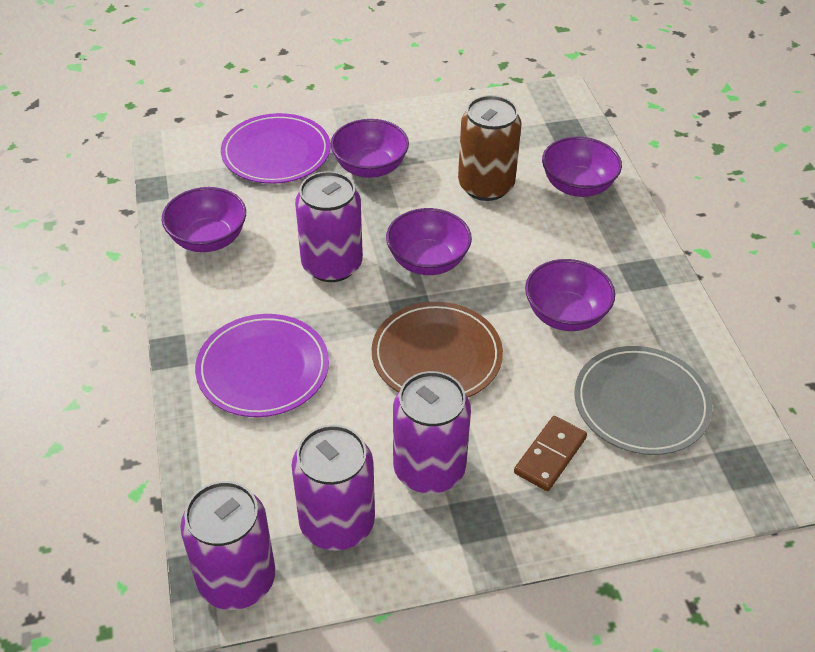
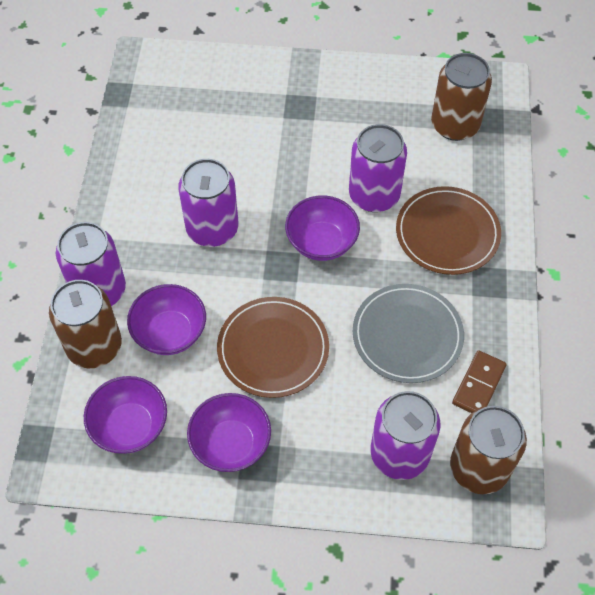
brown can: [458,95,521,201] = 1 -> [49,280,122,368] [431,53,492,141] [450,406,527,494] = 3
brown plate: [372,302,503,397] = 1 -> [217,297,329,398] [396,186,501,275] = 2
purple bowl: [162,187,246,252] [331,119,409,178] [386,208,472,275] [525,259,615,331] [542,136,622,197] = 5 -> [84,376,167,454] [127,284,206,355] [187,393,271,472] [285,196,360,261] = 4
purple plate: [195,314,329,417] [221,113,331,184] = 2 -> none = 0

